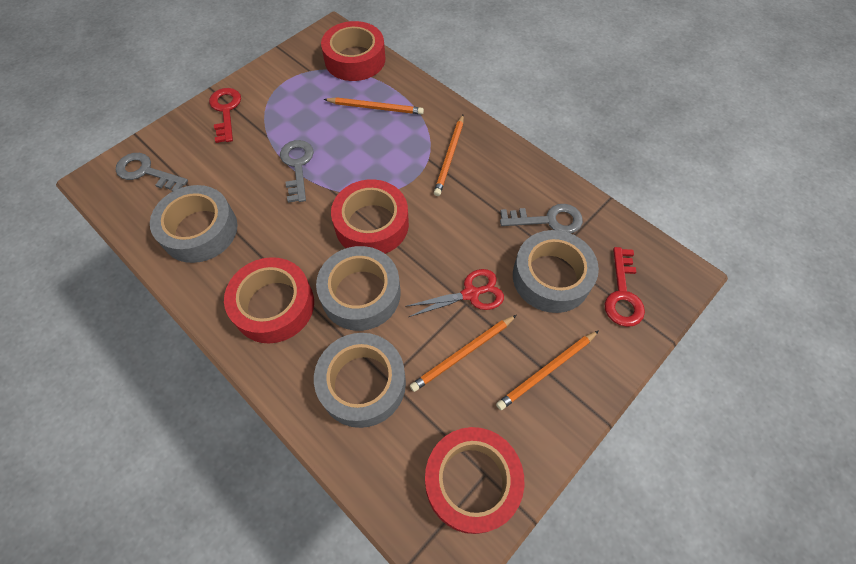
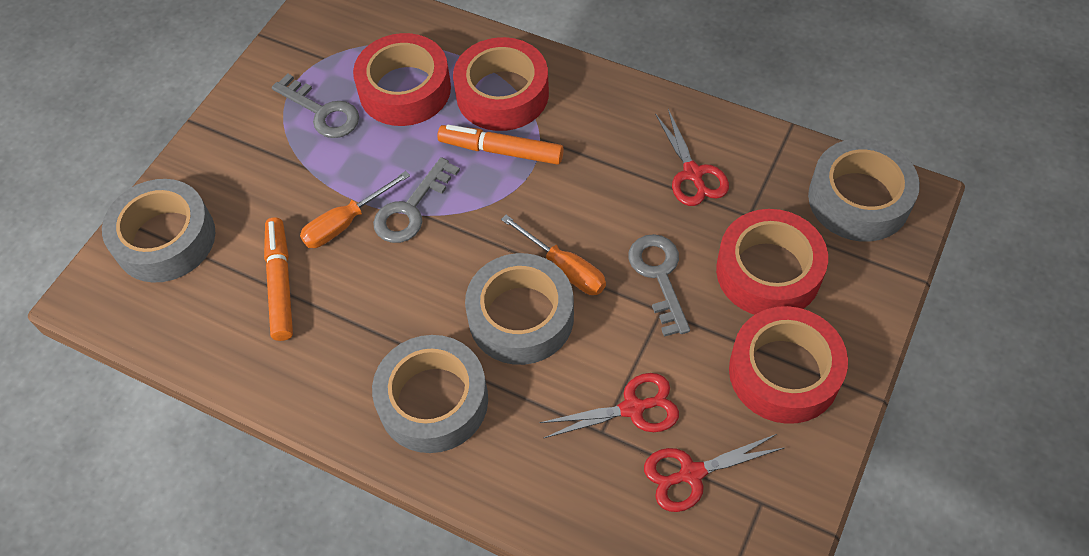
orange marker: none = 0 -> [264,217,293,341] [437,125,564,165] = 2
orange pencil: [324,97,424,115] [410,315,517,392] [434,115,464,196] [496,331,598,410] = 4 -> none = 0
orange screwdriver: none = 0 -> [300,171,410,248] [501,215,606,295] = 2
red key: [209,88,241,143] [605,247,645,327] = 2 -> none = 0
red scissors: [405,269,504,317] = 1 -> [539,373,679,438] [644,434,784,512] [655,109,729,206] = 3

